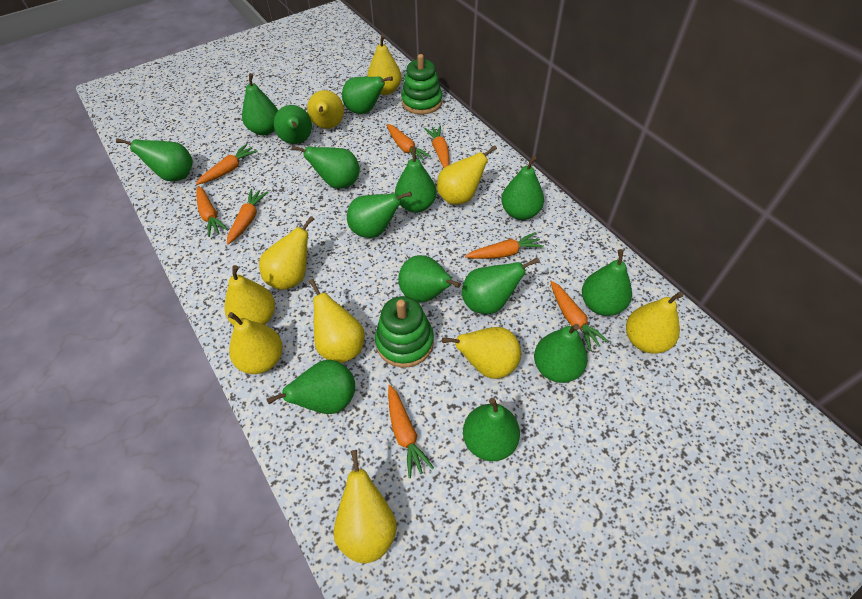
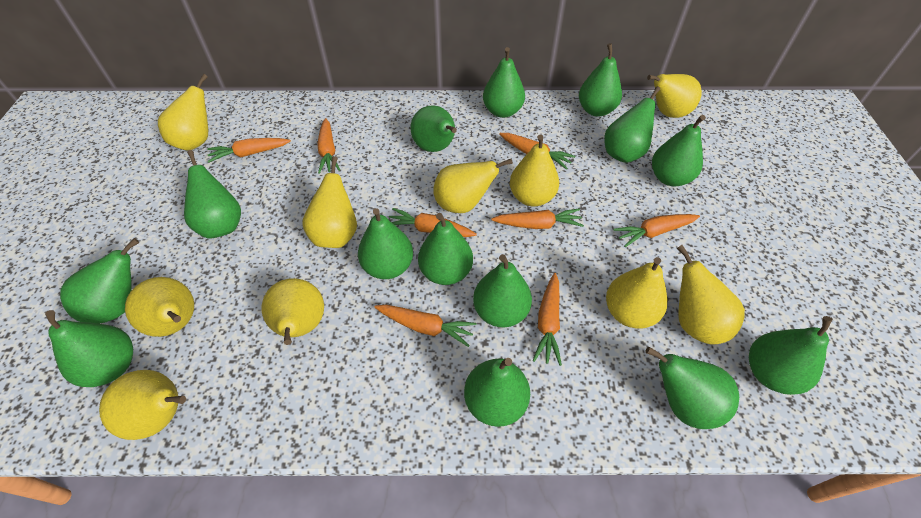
green stacking toy: [375,296,434,368] [401,54,442,115] = 2 -> none = 0

